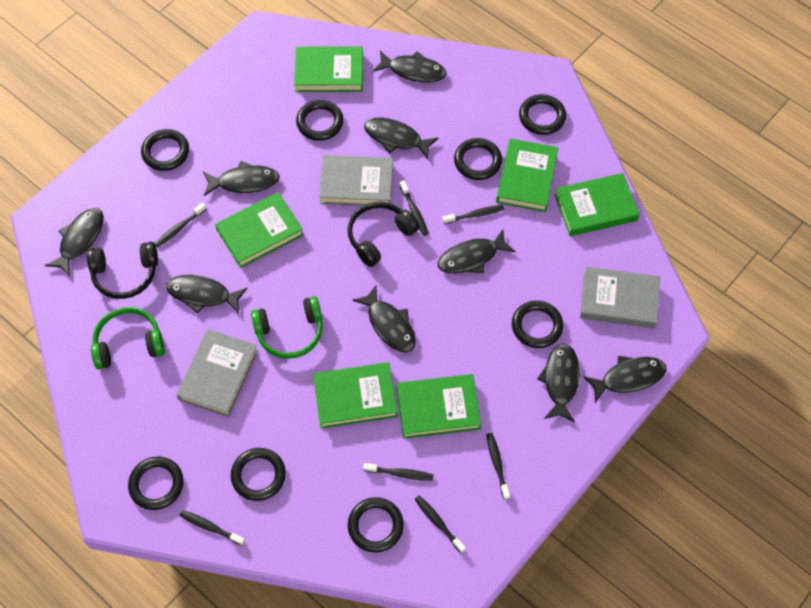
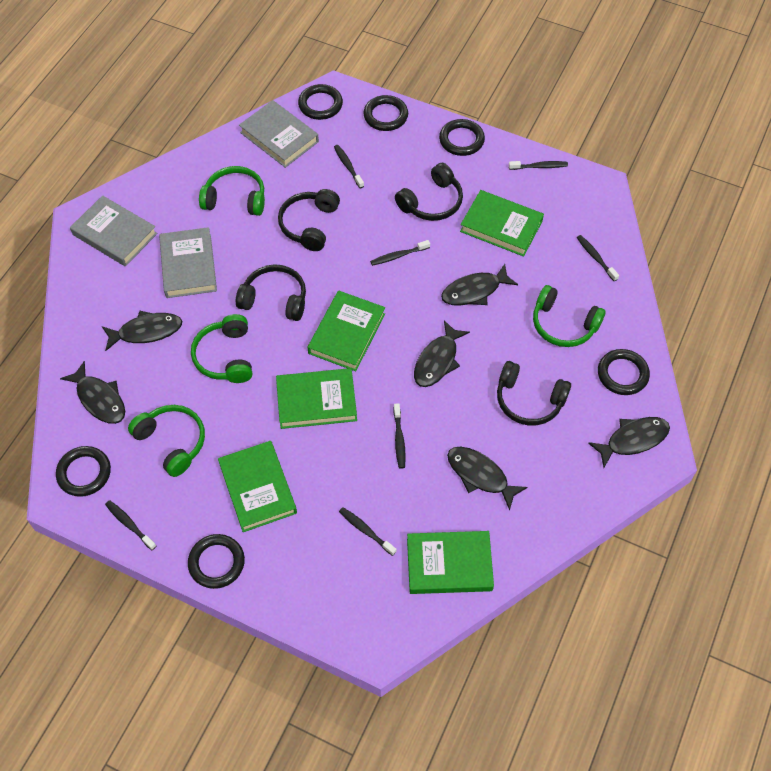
black fish: [45,208,104,277] [166,275,247,314] [203,161,280,196] [352,286,416,353] [364,118,438,159] [373,51,447,83] [438,229,516,273] [537,343,580,422] [583,356,667,403] = 9 -> [60,361,125,424] [102,311,182,351] [414,320,470,387] [441,264,518,306] [447,447,528,511] [588,417,670,467] = 6
black headphones: [87,242,158,299] [348,202,419,267] = 2 -> [236,264,306,321] [278,189,340,251] [395,163,463,221] [497,361,571,425] = 4
black ring: [128,457,184,510] [141,129,189,171] [231,448,286,501] [296,100,343,141] [348,497,404,553] [454,138,502,180] [512,301,564,348] [519,94,566,135] = 8 -> [56,446,111,497] [188,534,245,589] [298,84,343,120] [363,95,408,131] [439,119,485,156] [598,349,650,395] = 6
green book: [215,192,304,268] [294,46,363,92] [313,362,398,429] [397,374,482,439] [496,139,558,212] [554,173,640,236] = 6 -> [218,441,297,532] [276,368,357,429] [307,290,385,371] [407,531,494,594] [460,190,544,257] = 5
green headphones: [91,307,165,370] [251,296,323,359] = 2 -> [128,405,205,477] [191,314,252,383] [199,166,265,216] [533,285,606,347] = 4

